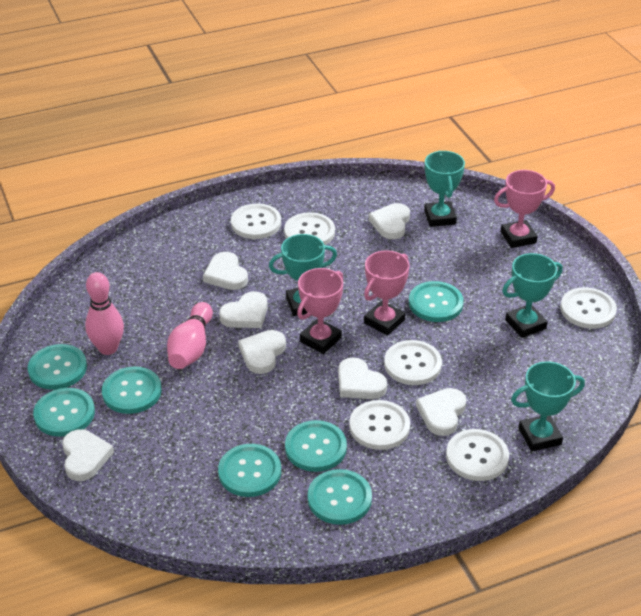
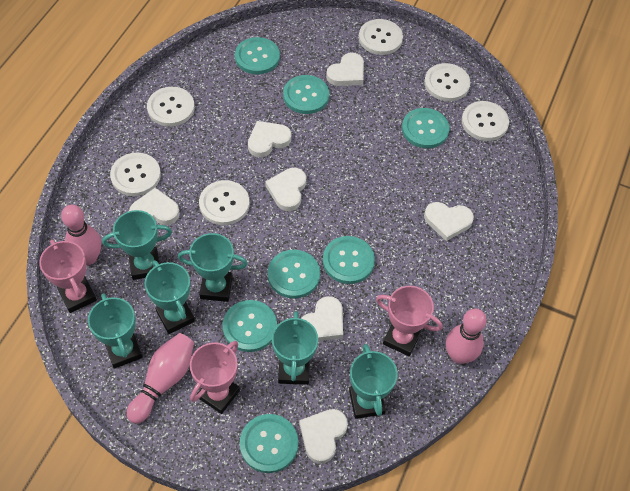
pink bowling pin: [85,272,124,355] [167,302,213,369] = 2 -> [61,205,101,265] [127,333,194,424] [446,309,487,364] = 3
turquoise trophy: [269,234,337,316] [424,151,465,227] [502,253,562,338] [511,361,585,452] = 4 -> [88,293,143,369] [102,210,172,280] [145,260,195,334] [178,233,248,302] [272,311,318,385] [349,344,398,419] = 6

